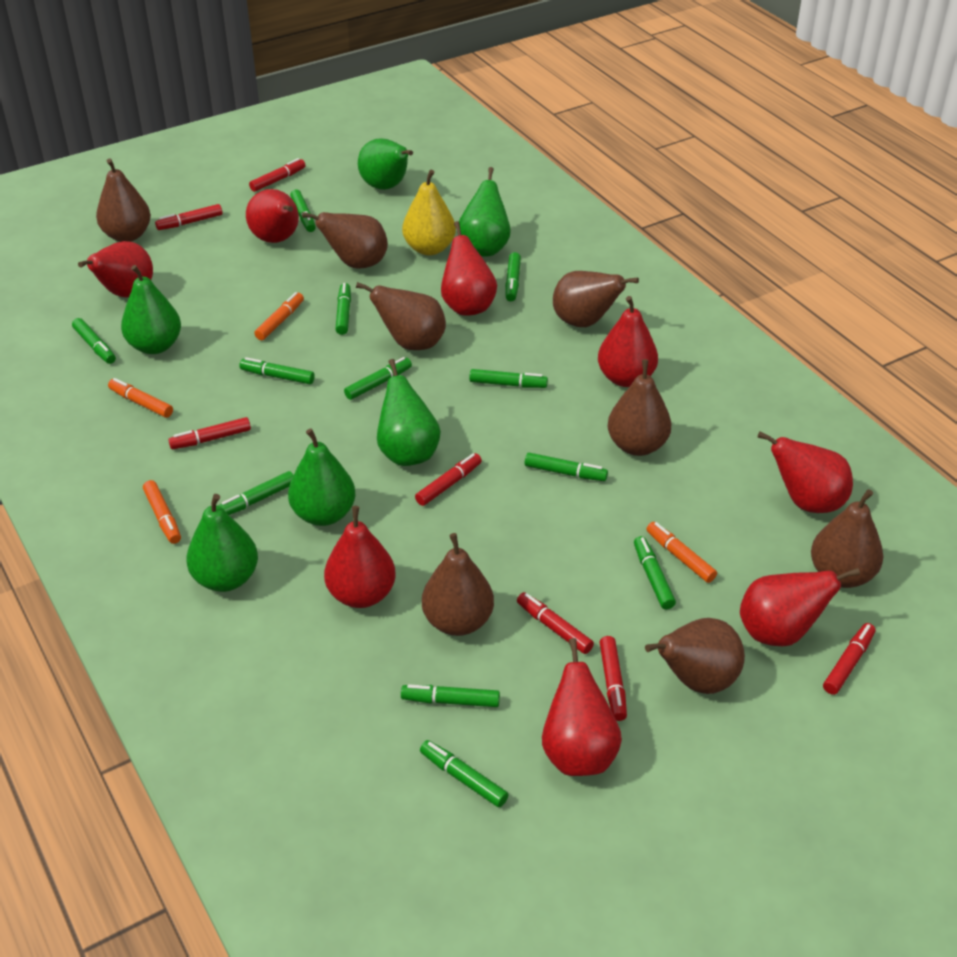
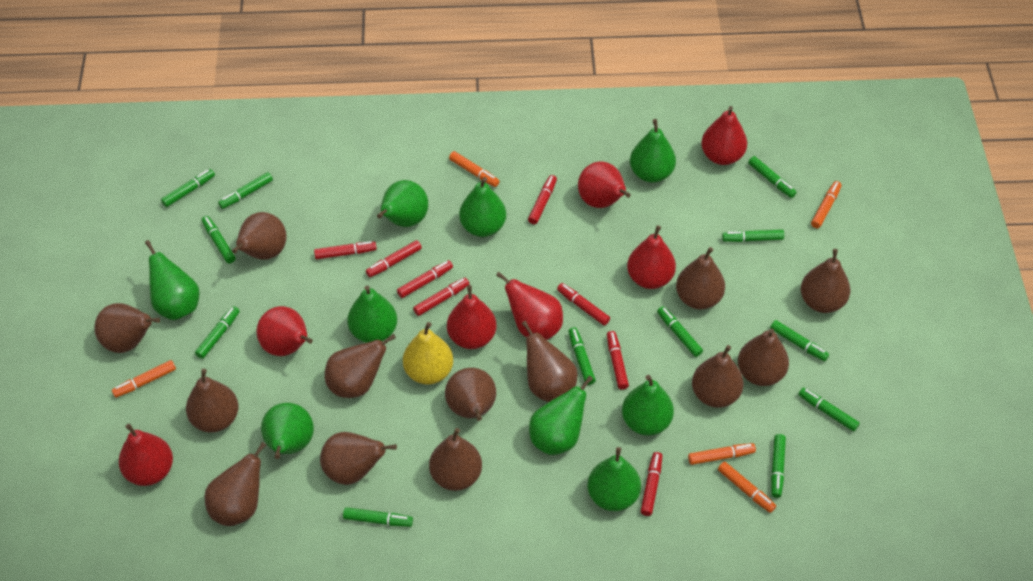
brown pear: [96,158,151,242] [302,212,388,269] [356,282,446,350] [422,533,494,636] [553,271,639,327] [608,359,671,456] [645,618,745,694] [811,489,883,588] = 8 -> [94,303,160,353] [186,369,239,432] [205,442,266,526] [232,212,287,260] [320,432,397,485] [325,334,396,398] [429,428,482,491] [445,368,496,421] [521,321,578,402] [676,247,725,310] [692,345,744,408] [738,328,789,386] [801,249,850,313] = 13
green pear: [121,265,181,354] [186,494,258,592] [288,429,356,526] [358,138,413,190] [377,359,441,466] [459,167,511,256] = 6 -> [145,240,200,320] [261,403,314,459] [347,286,397,343] [377,180,428,227] [459,177,506,237] [529,376,593,455] [587,447,641,511] [622,375,674,436] [630,119,676,183] = 9
orange marker: [108,378,173,418] [143,480,181,544] [254,292,304,340] [646,522,717,583] = 4 -> [112,360,176,398] [449,151,500,187] [688,443,756,465] [718,462,776,513] [811,181,841,228] = 5
red marker: [155,204,223,230] [168,417,251,449] [249,158,305,192] [415,453,482,506] [517,592,594,654] [599,636,627,721] [823,623,876,695] = 7 -> [314,241,377,259] [366,240,422,277] [397,260,453,298] [413,278,469,316] [528,175,557,224] [557,283,610,326] [607,331,629,390] [641,452,662,516] = 8
red pear: [78,241,153,297] [246,189,299,243] [324,506,396,608] [441,221,497,315] [542,638,622,776] [598,296,658,387] [740,568,860,646] [758,431,853,513] = 8 -> [119,424,173,486] [256,306,313,356] [447,285,496,349] [496,272,563,340] [578,161,631,208] [627,225,676,289] [701,106,747,165] = 7

